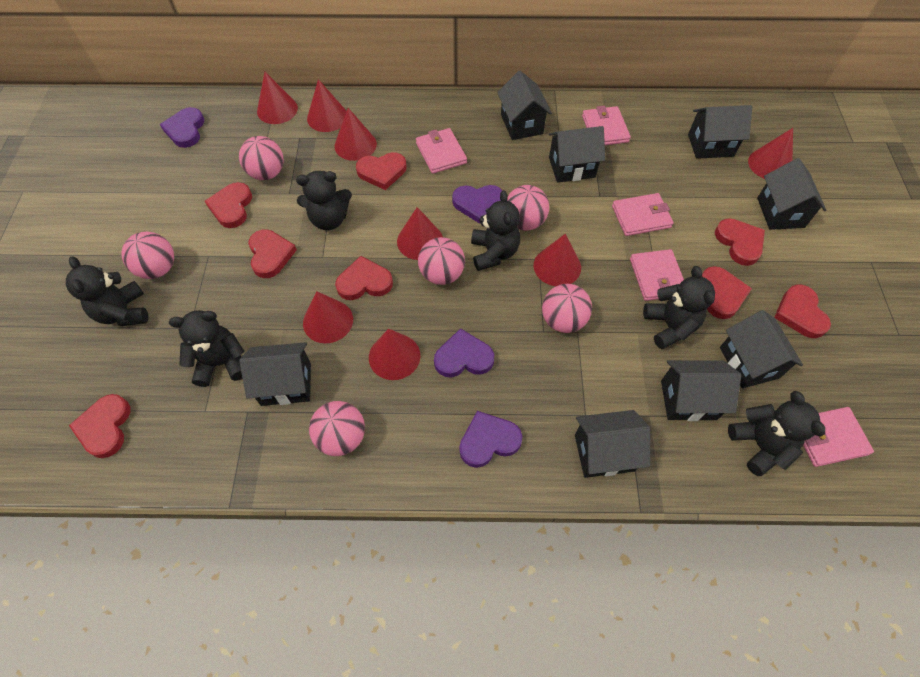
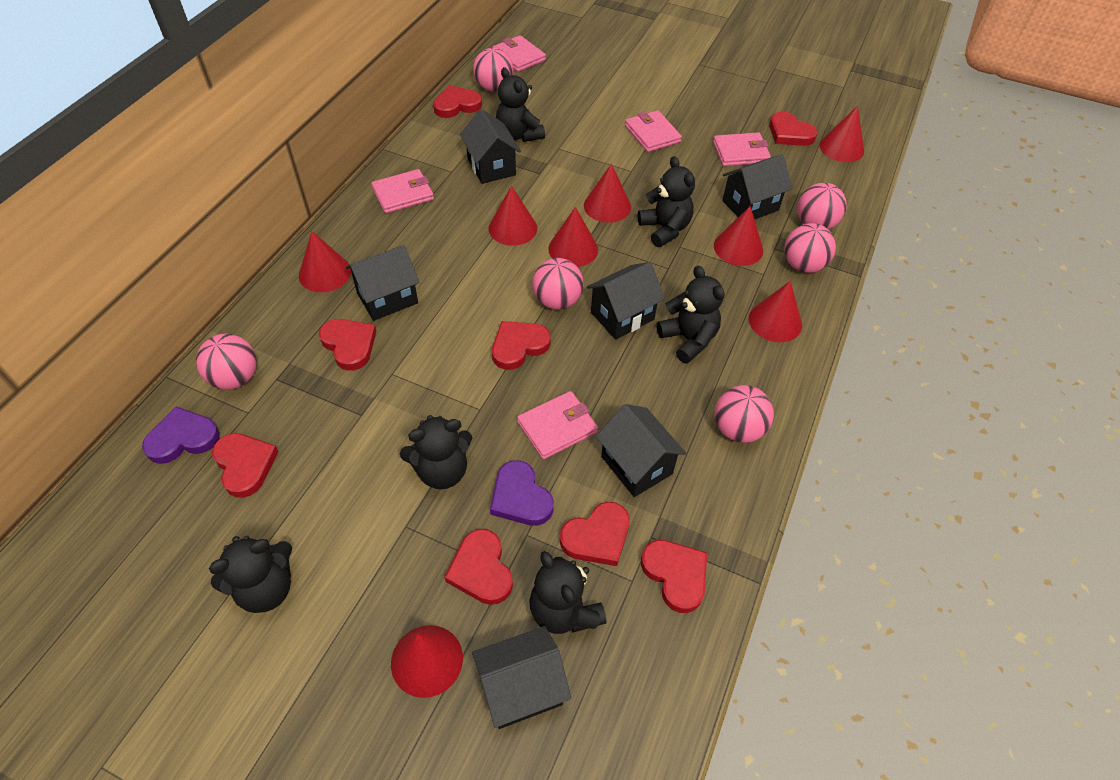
black house: [239,342,311,406] [497,71,552,140] [549,126,605,183] [575,410,650,478] [661,360,741,421] [688,105,752,159] [720,310,803,388] [757,158,826,230] = 8 -> [346,245,420,321] [460,109,521,184] [472,626,571,729] [587,262,665,340] [596,404,686,497] [722,154,792,220] = 6
purple heart: [160,107,204,148] [434,328,494,377] [452,185,503,224] [459,411,522,468] = 4 -> [142,407,220,464] [490,460,554,526] = 2

